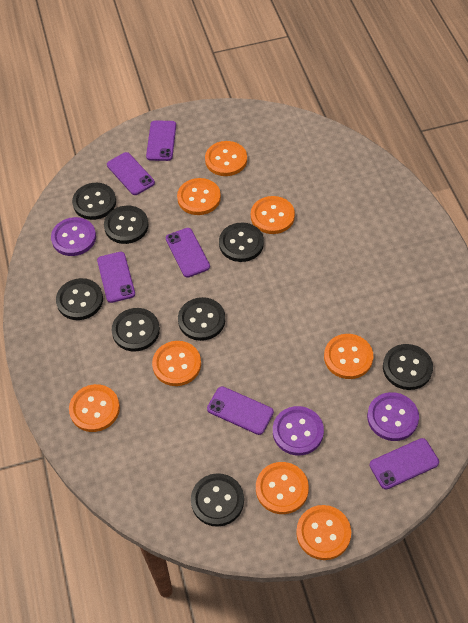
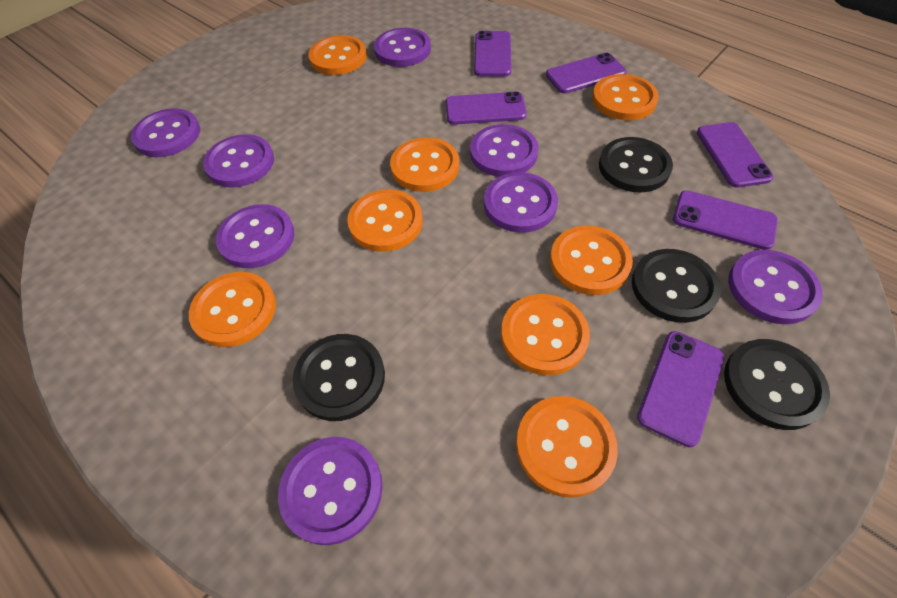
black button: [56,278,103,320] [72,183,116,220] [104,206,149,244] [112,308,160,351] [178,297,225,341] [191,473,244,527] [219,223,264,262] [383,344,433,390] = 8 -> [292,334,385,421] [599,137,673,192] [632,249,721,323] [724,339,830,430] = 4
purple button: [51,217,96,256] [273,406,324,455] [367,392,419,441] = 3 -> [131,108,200,157] [203,134,274,188] [216,204,294,268] [278,437,383,545] [374,28,431,67] [470,124,539,177] [484,172,558,233] [728,250,823,324] = 8

